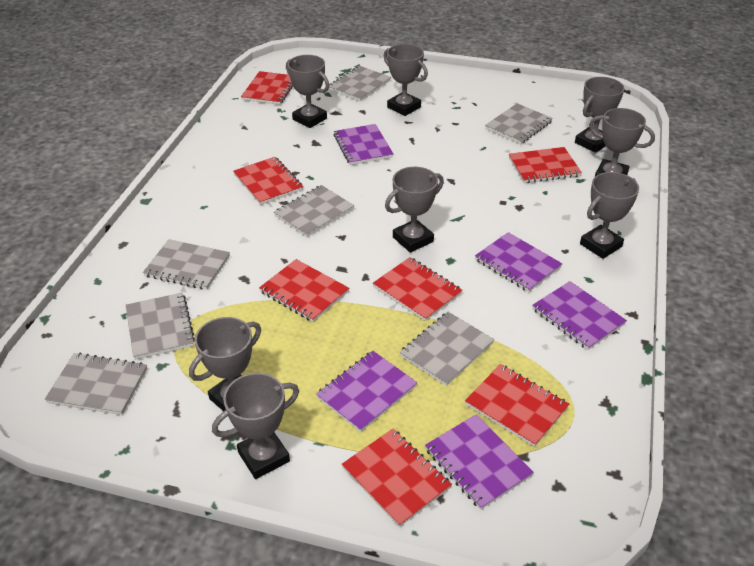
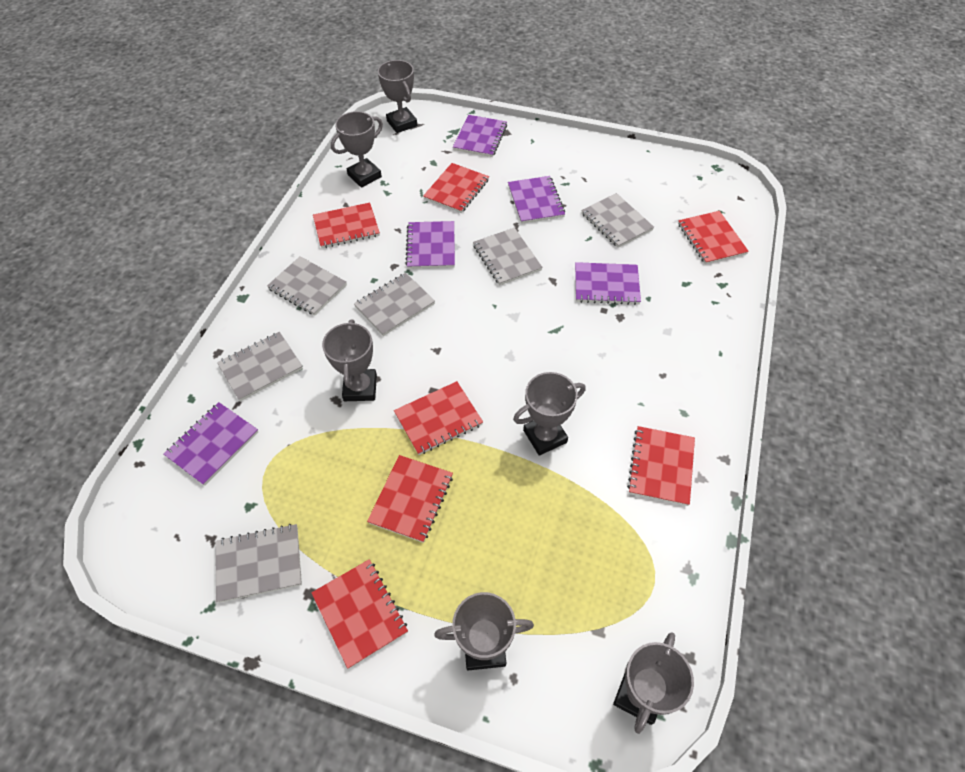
grey notebook: [45,353,147,415] [126,293,195,360] [143,239,230,290] [274,185,355,237] [328,66,391,101] [400,312,494,386] [485,104,553,144] = 7 -> [216,524,302,603] [217,332,303,401] [267,256,347,315] [354,273,435,336] [473,228,543,285] [581,193,654,248] = 6
grey trophy: [189,317,261,411] [212,373,299,479] [286,55,329,128] [383,44,428,116] [385,167,444,253] [575,77,624,153] [580,172,639,259] [589,108,655,176] = 8 -> [322,319,377,401] [331,111,383,188] [378,60,417,133] [434,592,534,671] [513,372,586,456] [613,632,694,734] = 6

